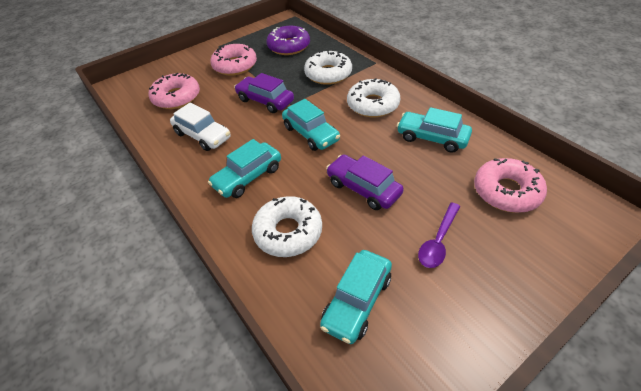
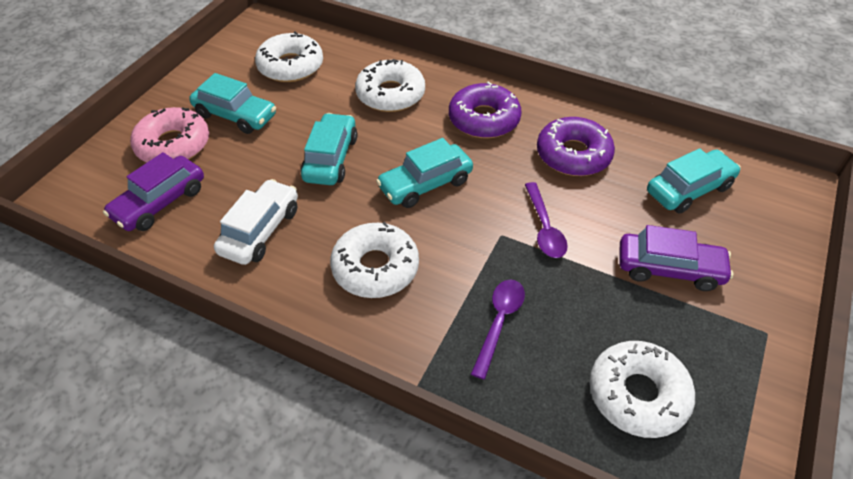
pink donut: [148,73,200,109] [210,44,257,76] [474,158,547,213] = 3 -> [130,107,209,162] = 1
purple donut: [266,26,310,55] = 1 -> [449,81,522,138] [537,117,615,176] = 2
purple spoon: [418,202,460,268] = 1 -> [471,279,525,379] [525,182,568,258] = 2
white donut: [252,196,322,257] [304,51,352,85] [347,78,400,117] = 3 -> [255,31,323,82] [330,222,419,298] [355,59,425,112] [590,341,695,438] = 4

